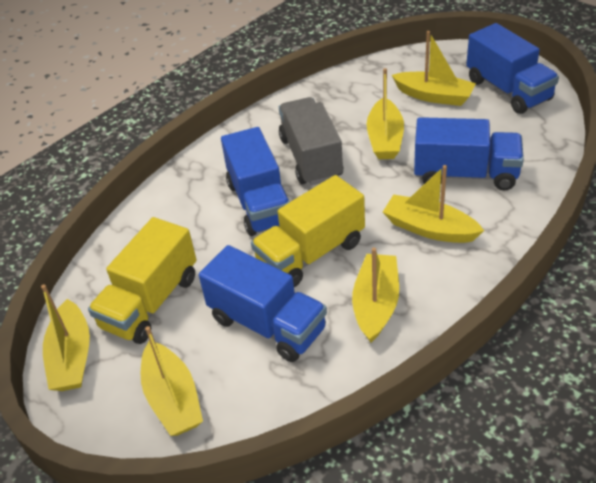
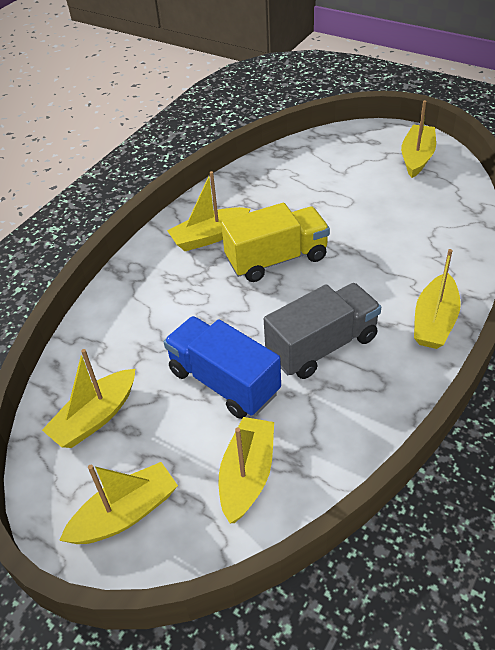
blue truck: [199,245,327,362] [221,127,290,236] [414,117,524,190] [466,23,559,114] = 4 -> [164,316,281,419] = 1
yellow truck: [88,217,197,344] [251,175,365,287] = 2 -> [221,203,330,282] = 1

